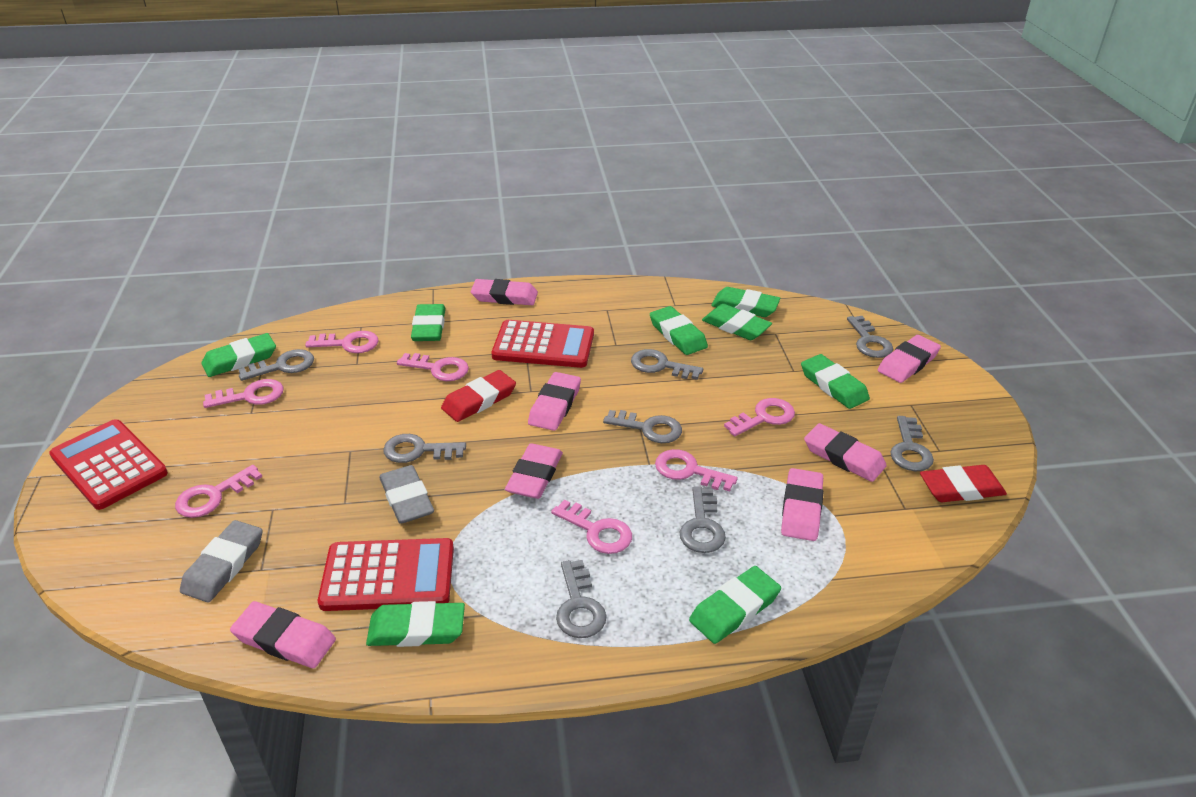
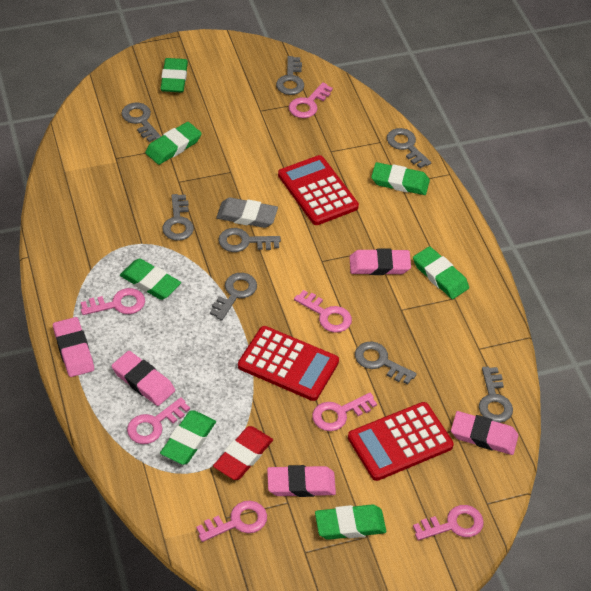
green eraser: [201,333,276,377] [366,601,465,647] [411,304,445,341] [650,306,708,355] [689,566,781,644] [702,304,772,340] [711,287,781,317] [801,354,870,409] = 8 -> [120,258,181,300] [145,122,202,165] [160,58,188,93] [160,410,216,465] [315,504,386,540] [371,162,430,195] [413,246,469,299] = 7
grey eraser: [180,520,262,603] [379,465,434,524] = 2 -> [216,197,278,228] = 1
pink eraser: [230,601,336,668] [471,279,538,305] [505,443,563,499] [528,372,581,431] [781,468,823,541] [804,423,887,482] [878,335,941,383] = 7 -> [53,317,94,377] [111,351,175,406] [267,465,336,497] [349,248,411,275] [451,411,519,455] = 5
red eraser: [441,370,516,422] [920,465,1007,502] = 2 -> [213,426,273,480] = 1

